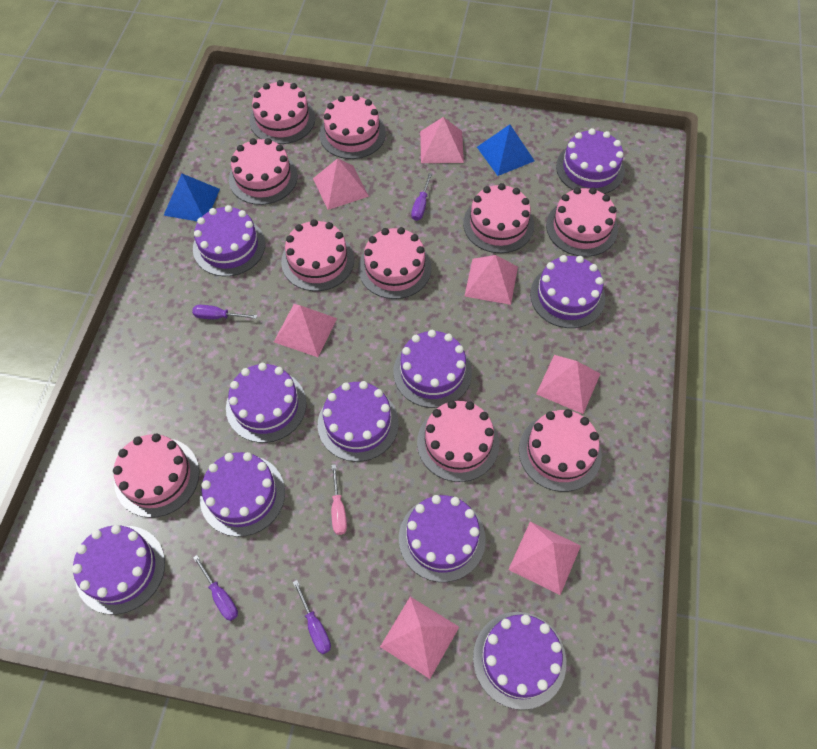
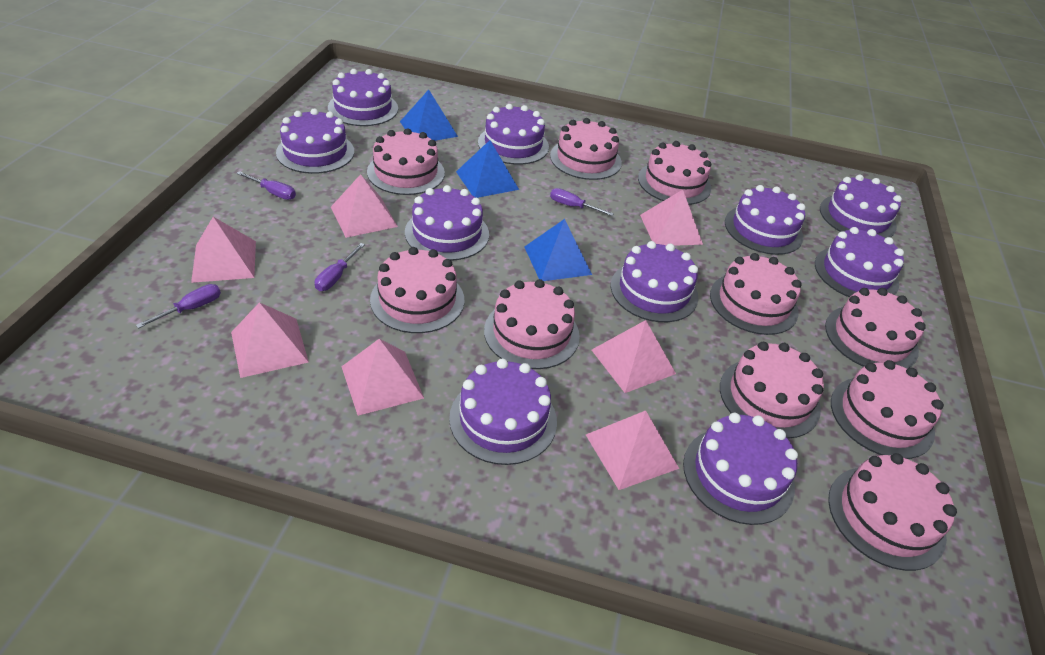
blue pyramid: [163,174,220,221] [477,125,534,176] = 2 -> [400,90,458,141] [456,140,519,198] [524,219,592,281] = 3
pink screwdriver: [331,464,347,535] = 1 -> none = 0

